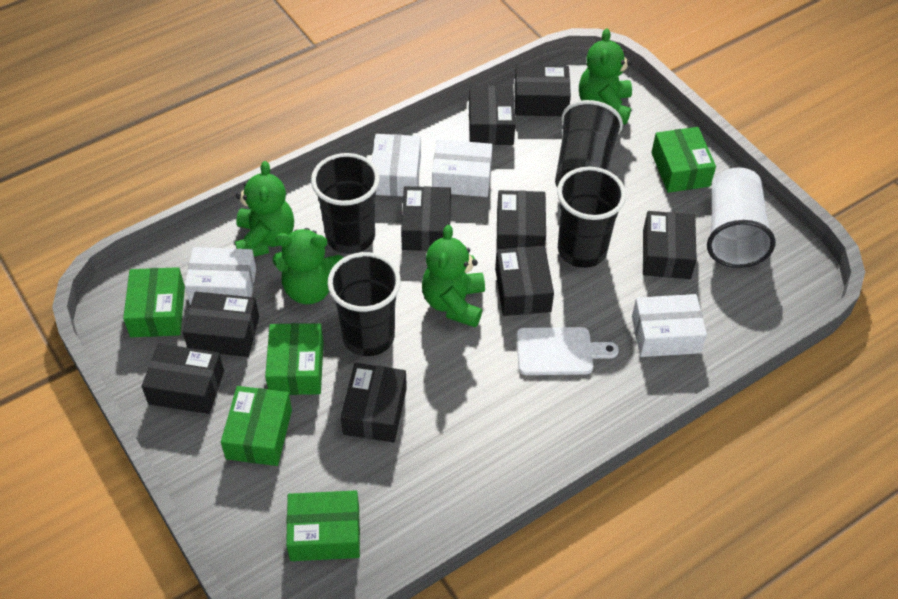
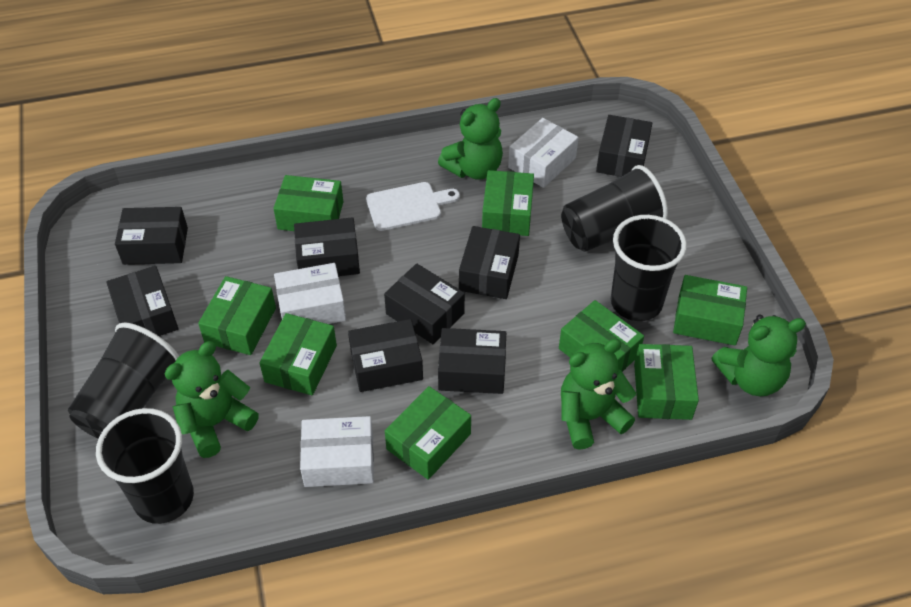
black box: [142,343,224,414] [183,292,259,357] [341,363,407,442] [401,186,451,251] [469,86,515,145] [495,246,554,316] [496,190,546,251] [514,65,571,116] [643,211,697,279] = 9 -> [106,266,179,336] [115,207,188,265] [294,217,360,276] [348,319,423,392] [384,264,465,344] [438,328,506,394] [459,226,520,299] [596,115,652,177] = 8
green box: [123,267,185,337] [221,386,292,466] [265,323,324,395] [286,490,360,561] [651,127,716,193] = 5 -> [198,276,276,355] [259,313,337,395] [273,175,343,231] [385,386,471,480] [482,170,534,236] [559,300,644,372] [634,344,699,420] [673,275,747,346] = 8
white box: [185,247,256,305] [372,134,421,196] [432,139,493,197] [632,294,707,357] = 4 -> [274,263,346,324] [300,416,374,487] [508,118,579,188] = 3
white cup: [707,167,775,268] = 1 -> none = 0

